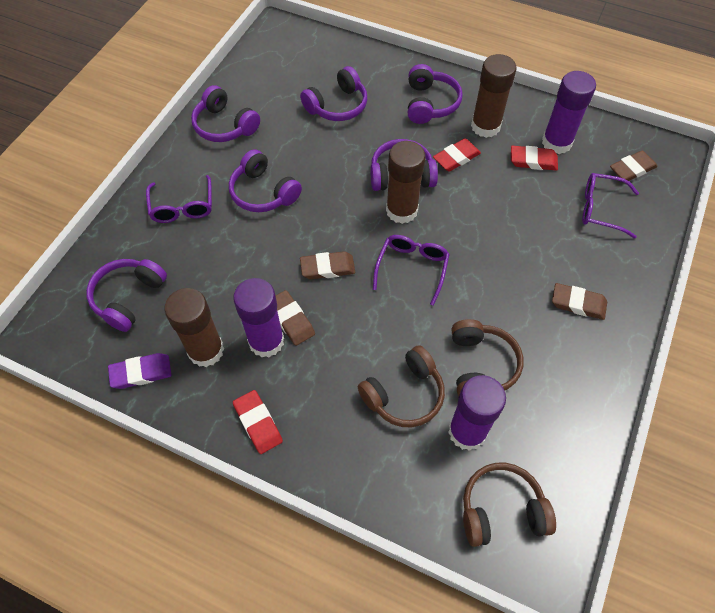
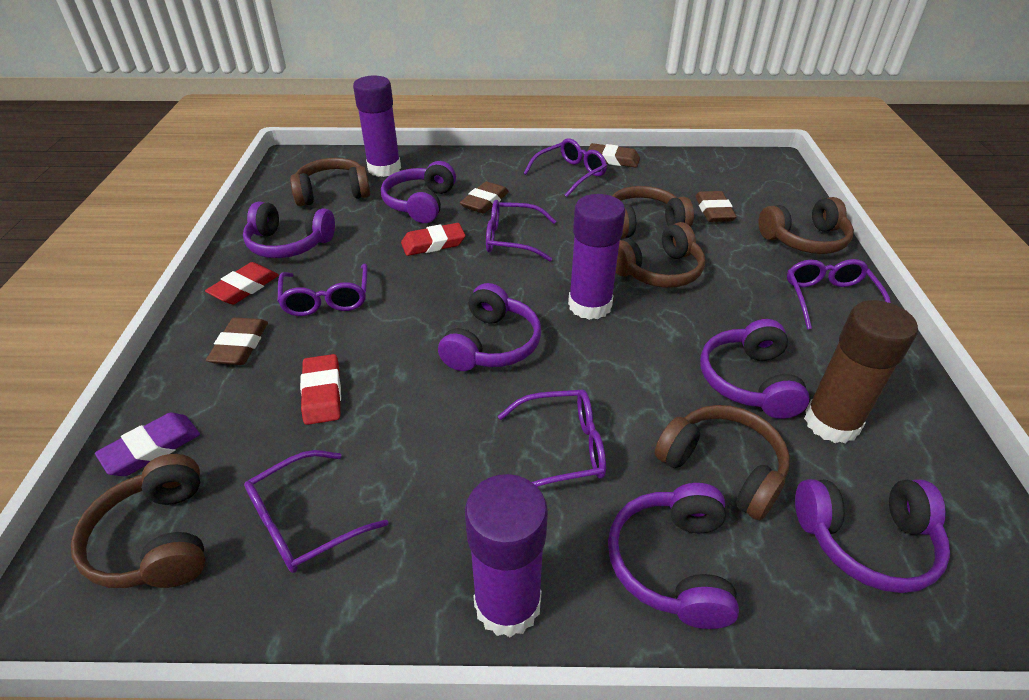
brown glue stick: [164,288,224,367] [386,141,425,224] [471,54,516,138] = 3 -> [804,300,918,443] = 1
brown headphones: [358,345,445,427] [452,319,524,396] [463,463,556,547] = 3 -> [71,454,205,588] [290,158,370,206] [612,186,694,239] [616,222,705,288] [655,405,790,520] [758,197,854,254] = 6
purple glasses: [146,175,212,223] [373,235,450,306] [582,173,639,238] = 3 -> [244,450,388,573] [278,264,368,316] [486,200,556,262] [498,389,606,487] [524,138,607,197] [787,259,891,330] = 6

